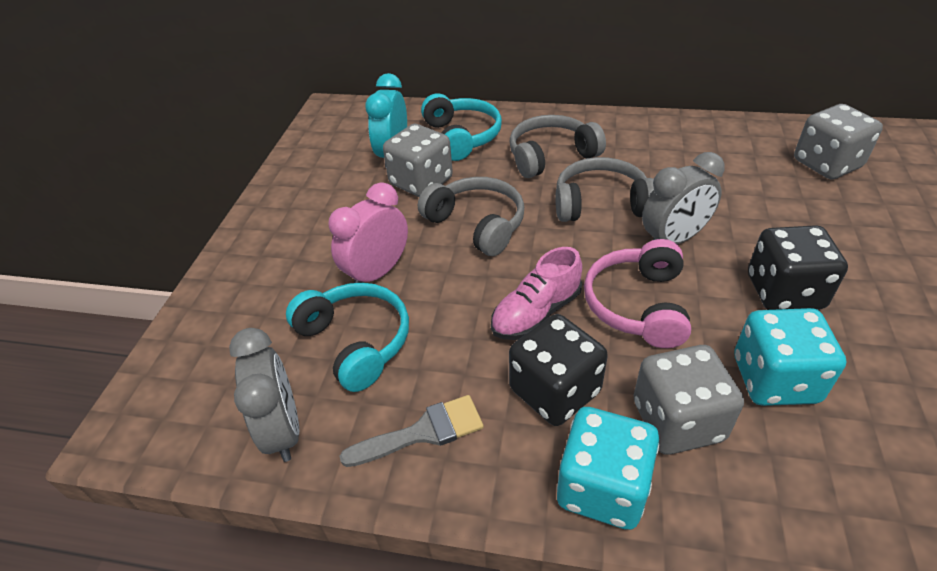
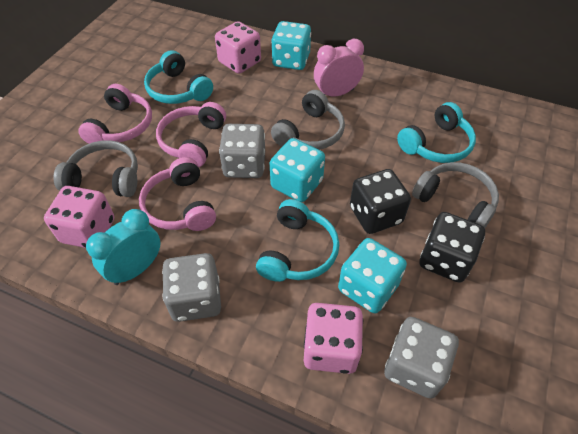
grey brush: [339,395,484,467] = 1 -> none = 0
grey clock: [229,328,299,462] [642,152,724,245] = 2 -> none = 0
pink dice: none = 0 -> [44,186,114,248] [215,21,261,74] [304,303,363,374] = 3
pink headphones: [584,239,691,348] = 1 -> [78,84,152,144] [139,157,216,231] [156,102,226,167] = 3
pink shoe: [491,247,582,340] = 1 -> none = 0
turquoise dice: [557,407,659,530] [734,308,846,406] = 2 -> [270,138,325,202] [271,21,311,70] [338,238,407,313] = 3
turquoise headphones: [286,283,409,392] [421,93,502,161] = 2 -> [144,50,213,104] [256,199,339,282] [397,102,476,163] = 3

